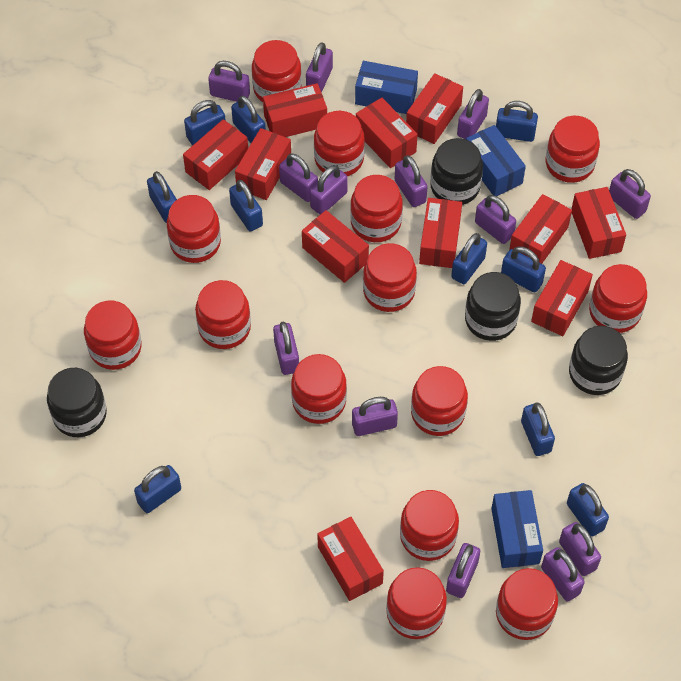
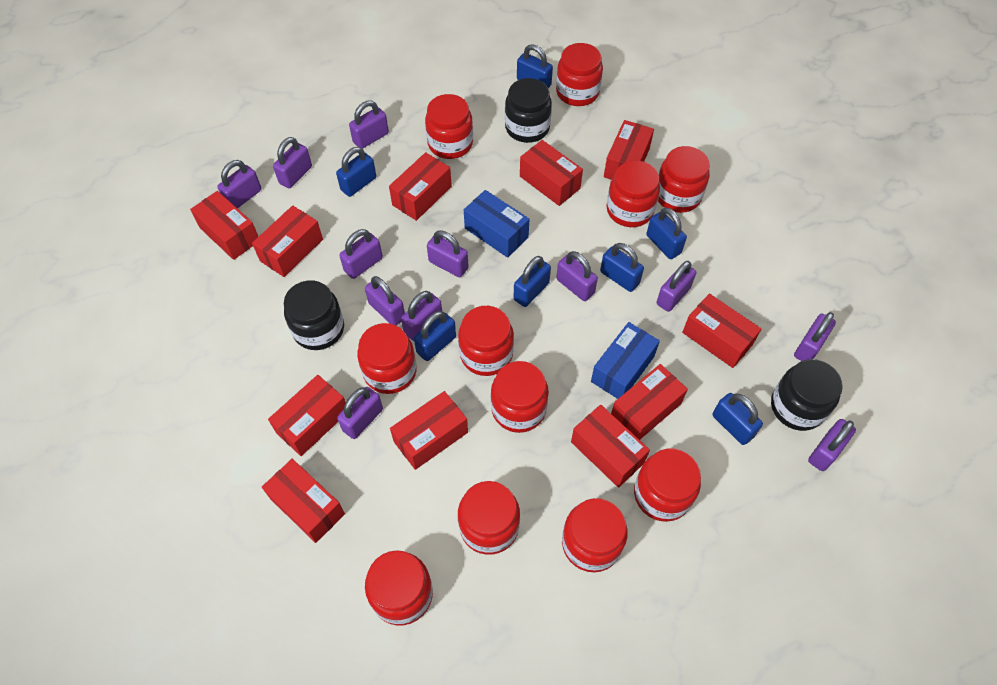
black jar: [47,368,107,437] [430,138,483,205] [465,272,521,341] [569,326,628,395] = 4 -> [284,280,344,350] [505,78,552,143] [771,359,843,431] = 3
blue box: [355,61,418,114] [466,125,526,196] [491,490,543,568] = 3 -> [464,190,529,258] [591,322,660,399] = 2
blue padlock: [134,465,181,513] [147,171,177,223] [184,100,226,145] [229,180,263,231] [231,96,266,143] [451,233,487,284] [496,101,538,142] [501,246,546,293] [521,402,555,456] [567,483,609,537] = 10 -> [336,147,376,197] [414,311,456,361] [514,256,551,307] [517,44,553,88] [600,243,644,292] [646,208,687,259] [712,393,763,445] = 7
purple padlock: [208,61,250,102] [273,321,299,375] [279,154,318,202] [306,42,333,93] [310,165,348,215] [352,397,398,436] [395,155,428,207] [446,543,480,598] [457,89,489,139] [475,195,516,244] [541,547,585,602] [559,522,601,576] [609,169,651,219] = 13 -> [217,160,261,209] [273,137,312,188] [337,387,383,439] [339,229,383,279] [349,101,389,149] [365,276,405,325] [401,291,442,341] [427,230,469,277] [556,251,598,301] [656,261,696,312] [794,312,836,361] [808,419,856,471] = 12
red jar: [84,301,142,370] [167,195,221,263] [195,280,251,349] [252,40,302,102] [291,354,347,424] [314,111,365,176] [350,175,403,242] [363,243,417,312] [386,567,447,639] [400,490,459,561] [411,366,468,436] [496,568,558,640] [546,116,600,183] [589,264,647,333] = 14 -> [357,323,417,394] [365,550,433,625] [425,94,473,159] [458,306,514,376] [458,481,520,555] [491,361,549,433] [556,43,603,106] [562,498,628,572] [607,160,660,227] [634,449,701,522] [658,146,710,213] = 11

